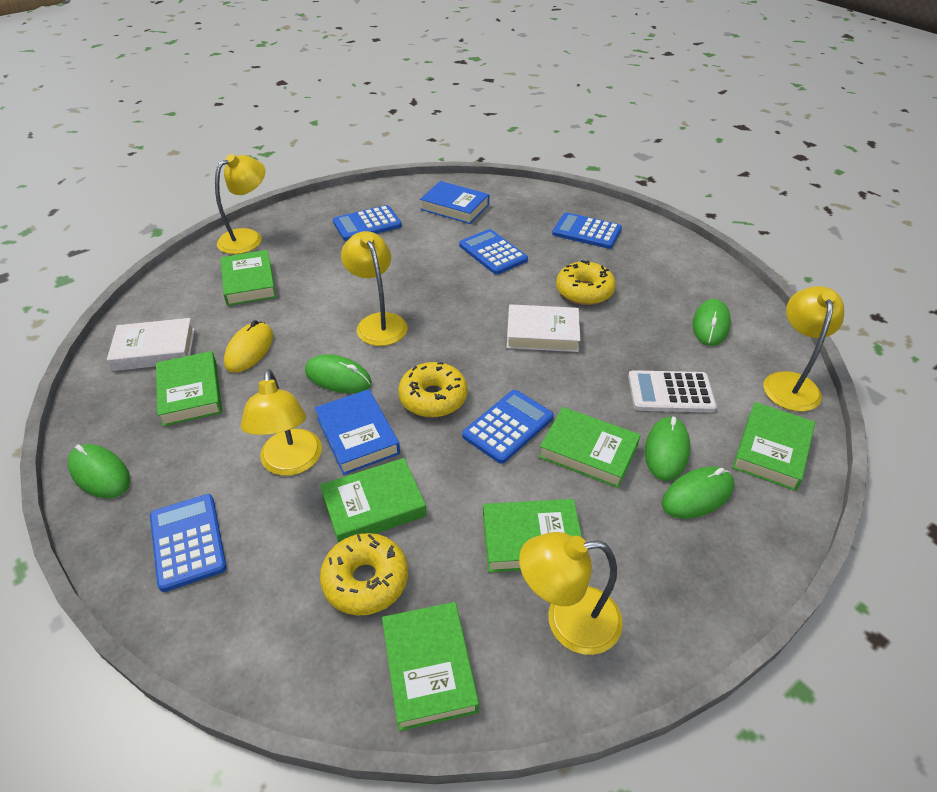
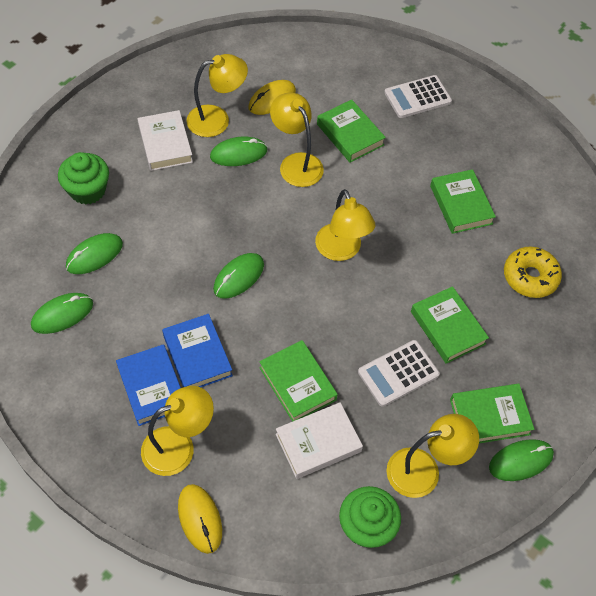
blue calculator: [150,494,227,592] [333,205,402,241] [459,229,528,275] [462,390,554,464] [552,212,622,249] = 5 -> none = 0
green book: [156,351,222,426] [221,250,276,306] [320,458,427,543] [382,602,479,731] [483,499,582,572] [539,407,640,488] [733,402,815,491] = 7 -> [259,340,338,422] [317,100,386,163] [411,286,489,364] [430,169,496,234] [450,384,534,443] = 5
green cupcake: none = 0 -> [58,152,109,205] [339,486,401,548] = 2
white calculator: [628,370,717,412] = 1 -> [358,340,440,407] [384,75,452,118] = 2
yellow donut: [320,533,408,616] [398,362,468,418] [556,260,616,305] = 3 -> [504,246,562,298] = 1
yellow mouse: [224,320,273,372] = 1 -> [178,484,222,554] [249,80,296,115] = 2

